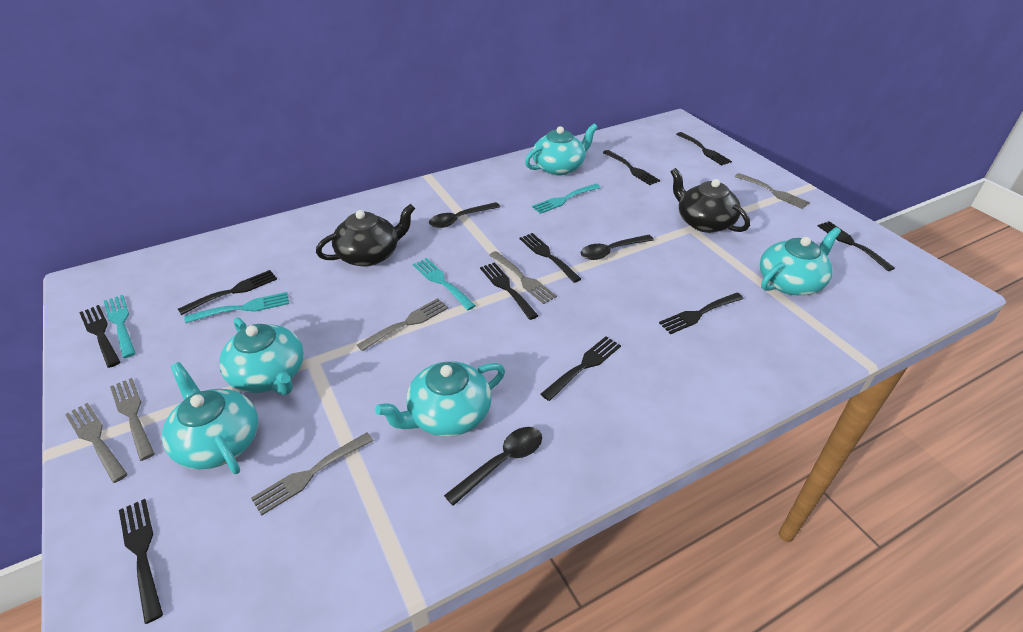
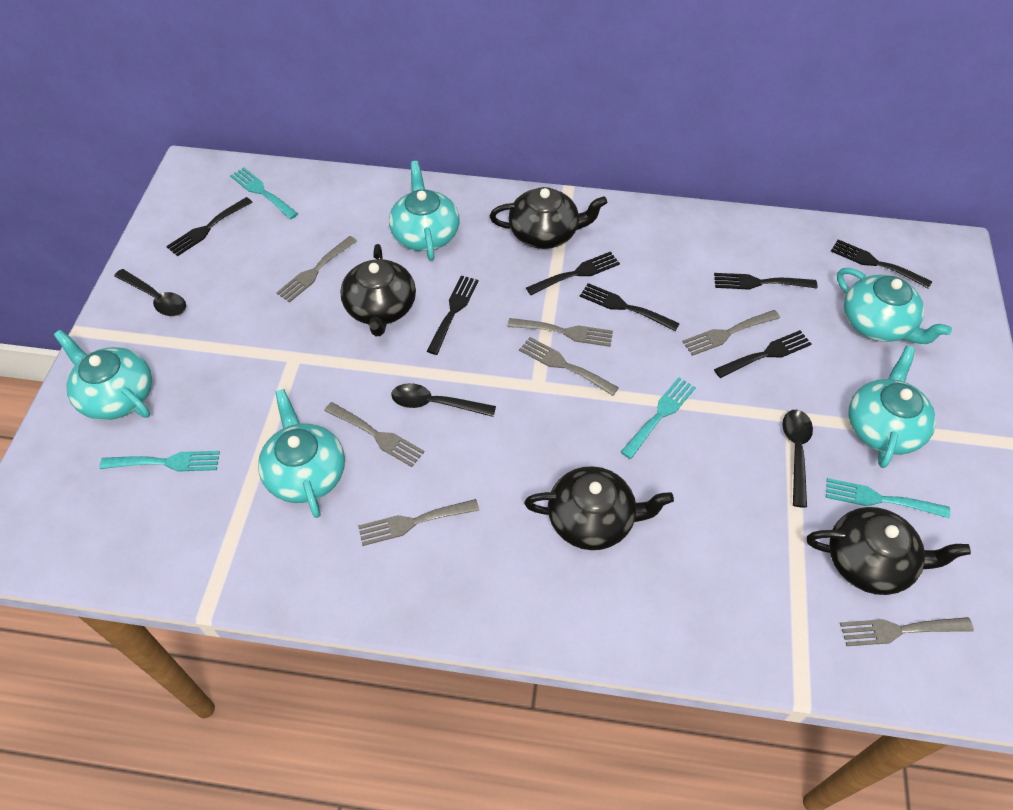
black fork: [79,305,120,368] [119,499,163,624] [178,270,277,315] [480,262,538,320] [520,233,581,283] [541,336,621,401] [603,150,660,185] [659,293,744,334] [676,132,732,165] [818,221,895,271] = 10 -> [166,197,253,257] [427,275,478,355] [526,251,620,295] [580,283,680,331] [714,273,817,290] [714,330,812,378] [831,239,932,288] = 7
black teapot: [316,204,415,266] [671,168,750,233] = 2 -> [340,244,416,336] [490,187,607,249] [524,466,674,550] [807,507,971,595] = 4
grey fork: [65,403,128,483] [110,378,155,461] [251,432,373,516] [357,298,449,351] [489,251,557,304] [735,173,810,209] = 6 -> [276,236,357,303] [324,402,424,467] [358,499,479,546] [508,318,613,347] [519,337,619,396] [682,310,780,356] [840,617,974,646] = 7

